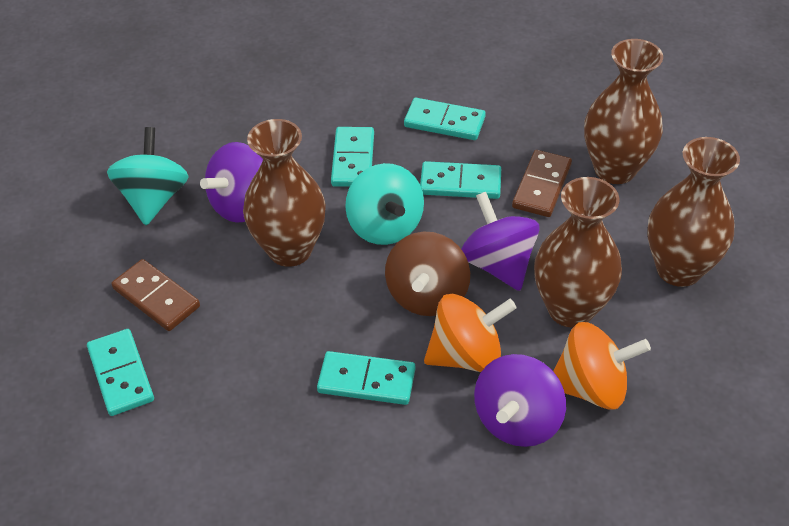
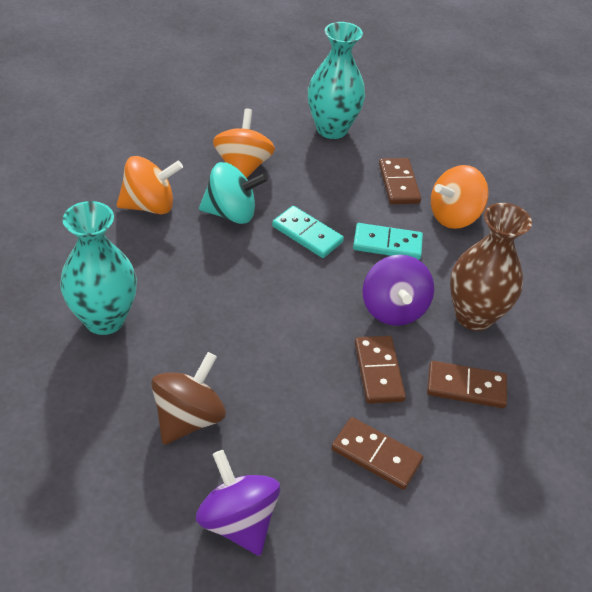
brown domino: [111,259,200,331] [512,150,572,217] = 2 -> [331,417,423,490] [355,336,406,404] [379,158,421,204] [427,361,507,408] = 4
brown vase: [243,119,326,267] [534,177,622,328] [584,39,663,184] [647,137,740,287] = 4 -> [450,203,532,331] = 1
orange spinning top: [424,294,517,372] [553,322,651,410] = 2 -> [117,156,183,214] [213,109,275,178] [431,165,489,229] = 3
purple spinning top: [200,142,263,223] [461,192,540,291] [474,354,566,447] = 3 -> [196,450,280,556] [363,255,434,326] = 2
turquoise domino: [87,329,154,416] [317,351,415,405] [331,127,374,187] [404,98,486,140] [420,161,501,199] = 5 -> [272,206,344,258] [353,223,423,260] = 2
turquoise spinning top: [107,127,189,225] [345,163,424,245] = 2 -> [199,162,268,224] = 1
turquoise vase: none = 0 -> [60,201,137,335] [308,22,365,139] = 2

